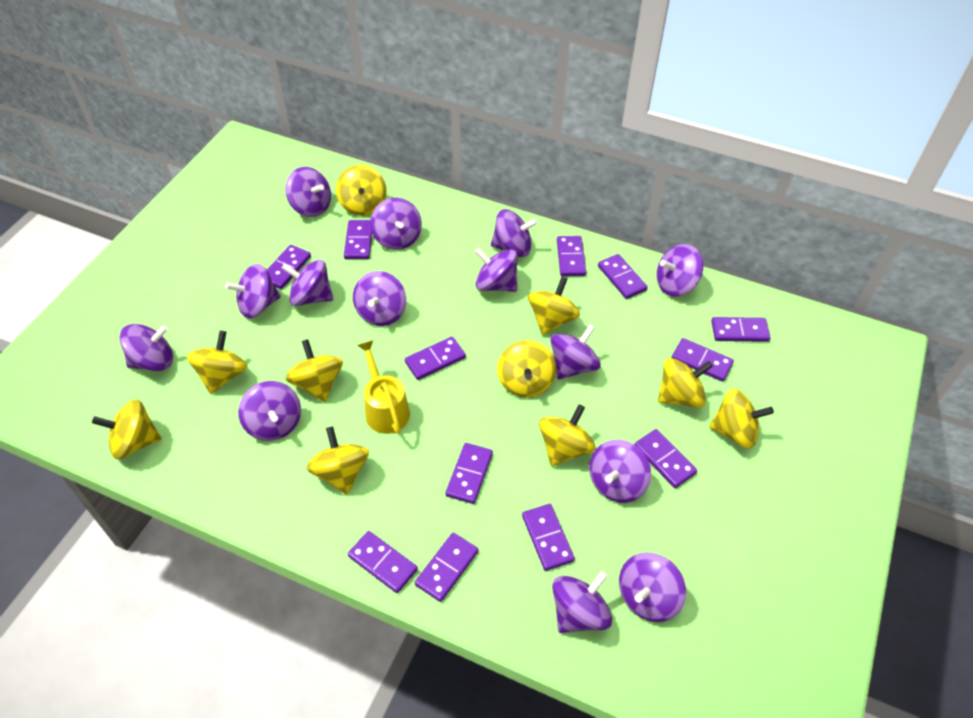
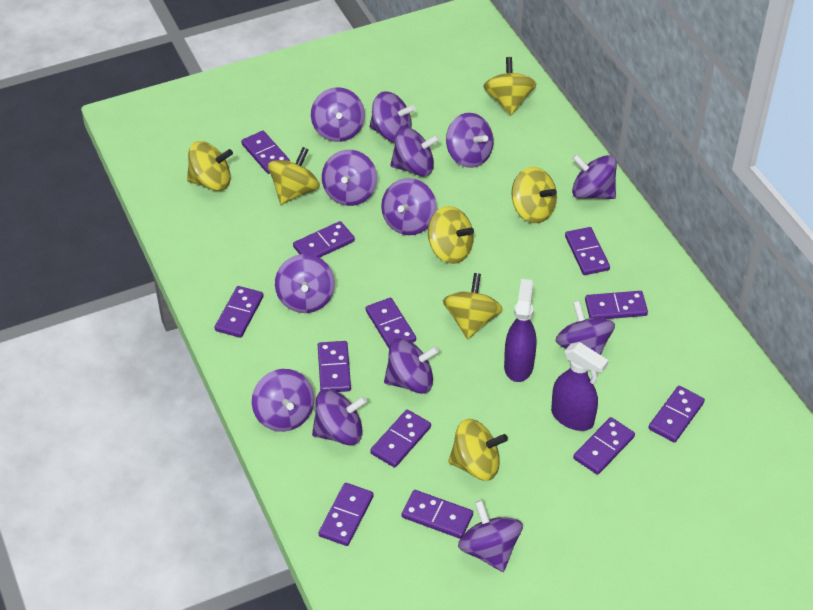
purple spinning top: [120,324,173,371] [225,264,281,318] [238,381,301,441] [281,260,333,306] [285,167,331,217] [353,271,406,326] [370,197,422,250] [474,248,517,292] [491,209,538,257] [550,324,601,380] [552,571,612,633] [589,440,651,503] [619,552,686,622] [656,244,703,297] = 14 -> [252,369,314,432] [275,254,335,313] [311,87,365,142] [312,389,367,445] [322,150,377,206] [370,91,415,143] [381,178,437,235] [384,338,439,394] [390,127,440,176] [446,113,494,168] [458,500,523,572] [555,300,615,355] [572,154,617,199] = 13
purple spray bottle: none = 0 -> [504,279,536,382] [551,342,609,431] = 2
yellow spinning top: [92,399,162,460] [187,330,247,394] [285,339,343,402] [306,426,369,495] [336,165,387,216] [497,340,557,398] [528,277,580,335] [539,404,595,466] [658,358,713,408] [709,389,774,449] = 10 -> [187,141,233,191] [268,147,320,205] [428,206,474,264] [443,273,503,339] [448,419,508,481] [484,57,536,115] [511,167,557,223] = 7
yellow watering can: [357,340,410,434] = 1 -> none = 0

